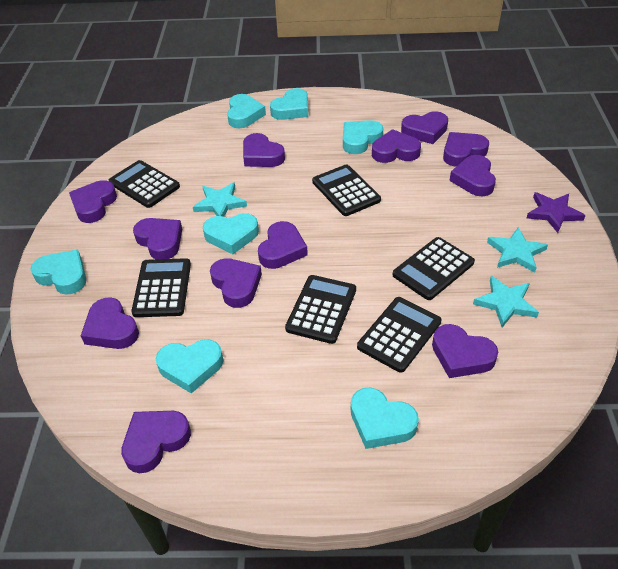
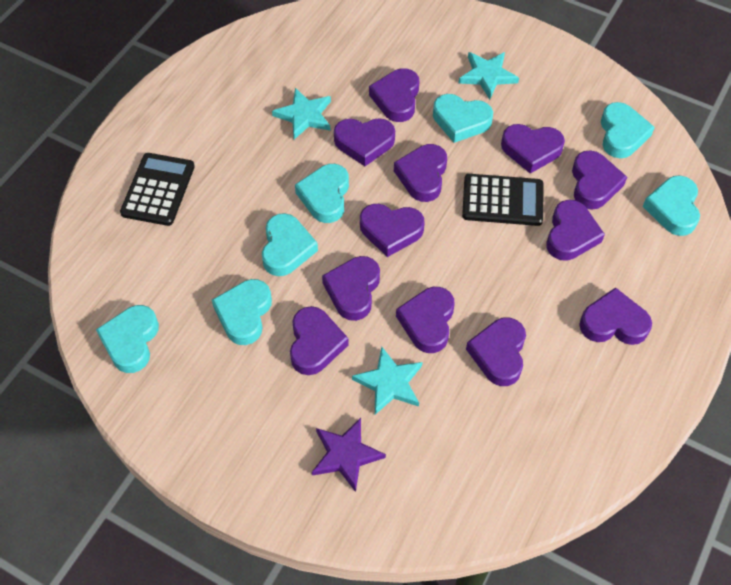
black calculator: [109,160,180,208] [131,258,191,317] [285,275,356,344] [312,165,381,216] [357,297,442,373] [393,237,475,300] = 6 -> [120,153,195,226] [462,174,543,226] = 2

